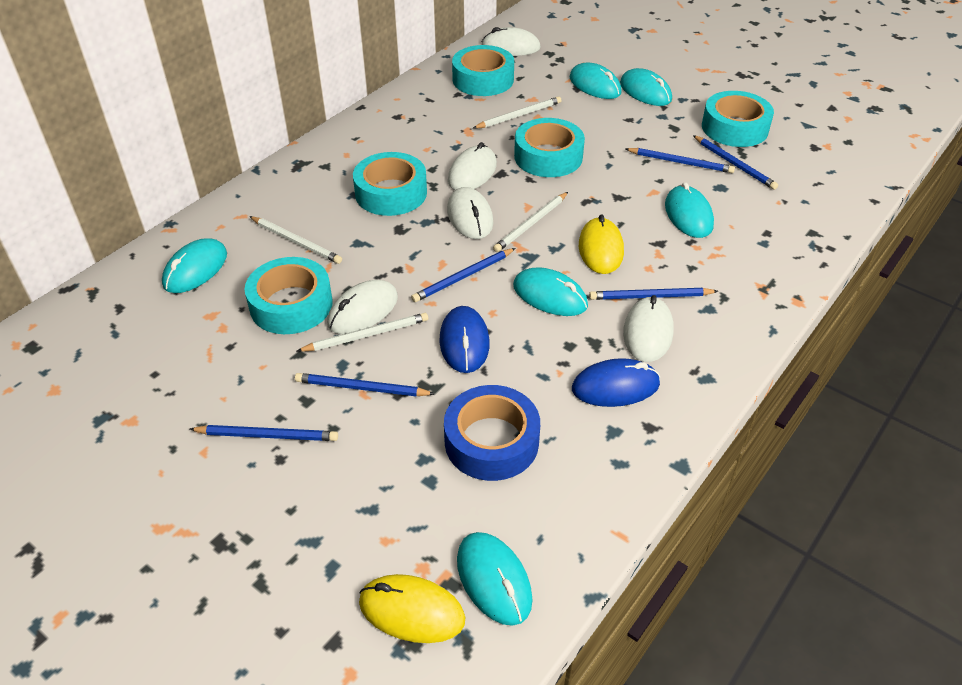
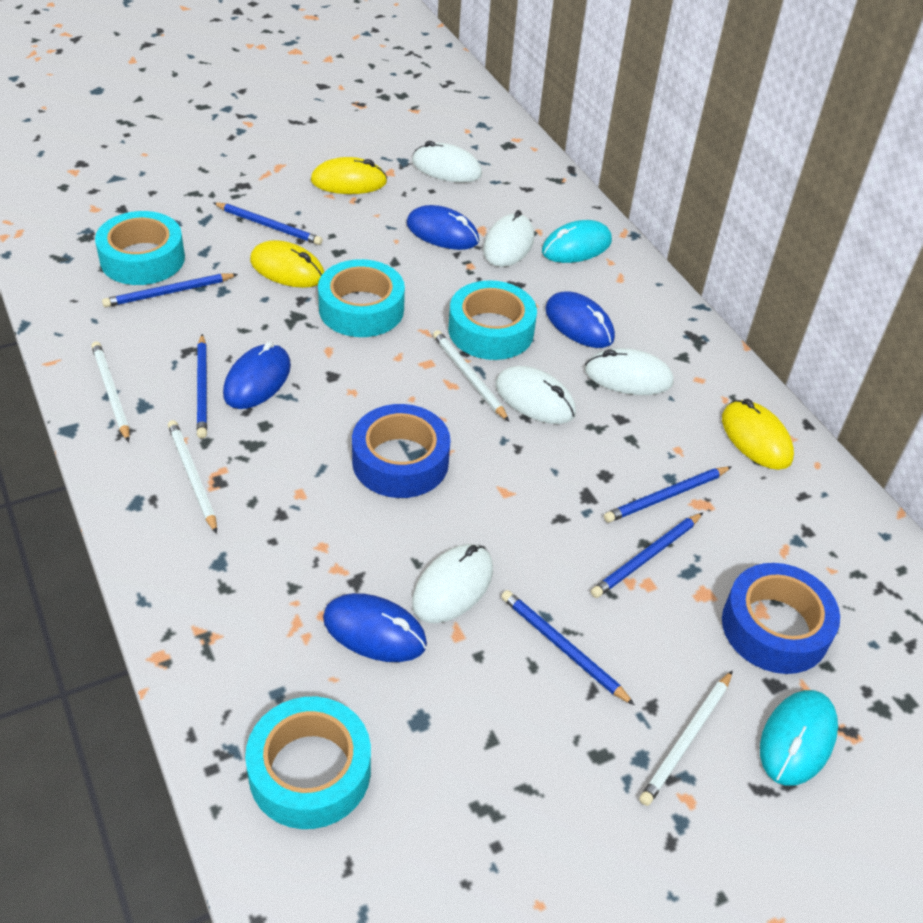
blue mouse: [439,306,489,373] [572,358,660,407] = 2 -> [223,342,291,409] [323,593,427,662] [406,205,479,250] [545,291,615,348] = 4
blue tape: [444,385,540,481] = 1 -> [352,404,450,498] [722,563,840,674] = 2
turquoise mouse: [162,238,227,293] [457,532,533,626] [513,267,588,316] [569,63,622,99] [620,68,672,106] [665,182,714,238] = 6 -> [542,220,612,263] [760,690,838,786] = 2
turquoise tape: [245,257,333,334] [353,152,427,216] [452,45,514,96] [514,118,585,177] [702,91,774,147] = 5 -> [95,211,185,285] [245,697,371,829] [318,259,405,337] [449,280,537,360] = 4
yellow mouse: [359,574,465,643] [579,214,624,274] = 2 -> [250,240,324,288] [311,157,387,194] [722,399,794,470] = 3

